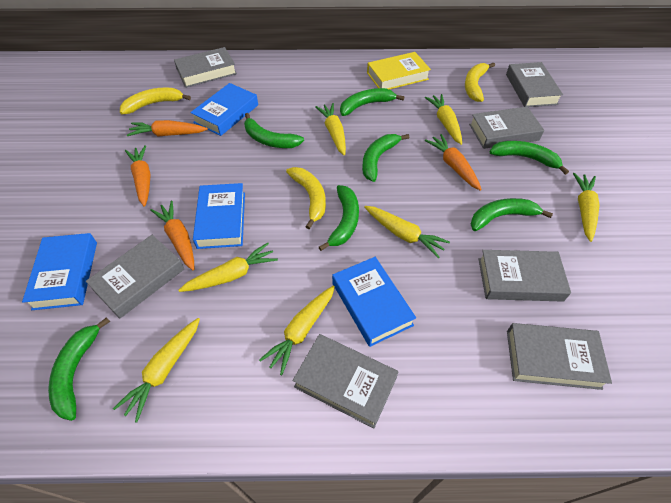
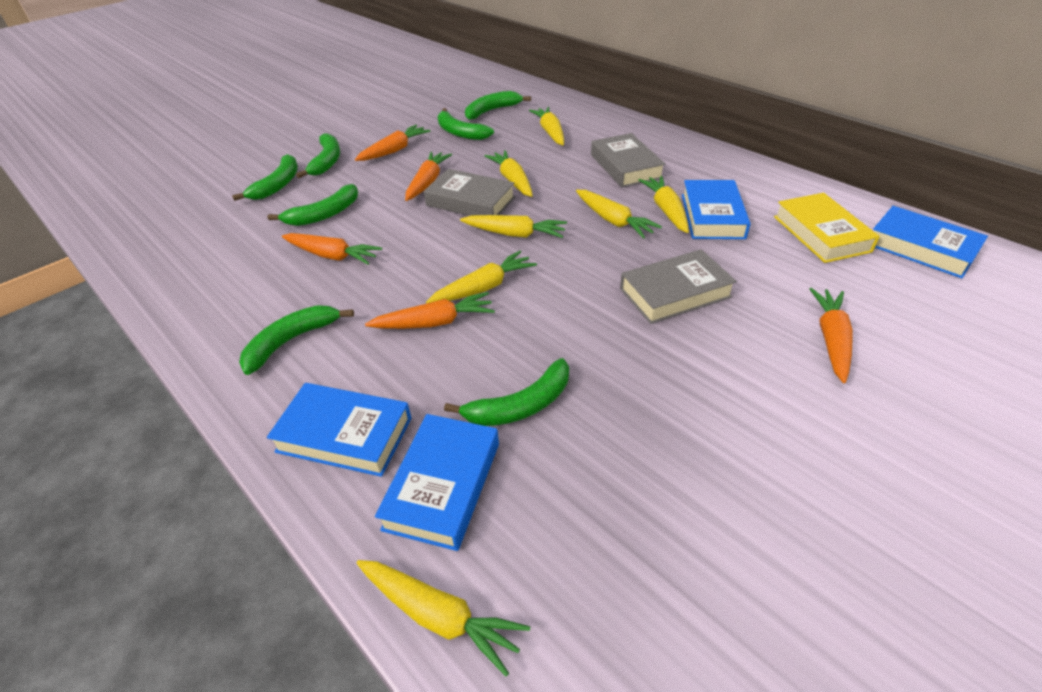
grey book: [86,235,184,319] [174,47,237,88] [292,334,398,428] [469,107,544,149] [479,250,571,302] [506,62,563,107] [507,323,612,390] = 7 -> [424,169,515,216] [591,133,665,187] [620,249,737,324] = 3
orange carrot: [125,145,150,207] [127,120,208,137] [150,201,195,271] [425,134,482,191] = 4 -> [282,233,382,265] [355,125,430,161] [365,292,495,329] [405,152,452,201] [810,288,853,383] = 5
yellow banana: [120,87,191,114] [286,167,326,229] [465,63,495,102] = 3 -> none = 0

